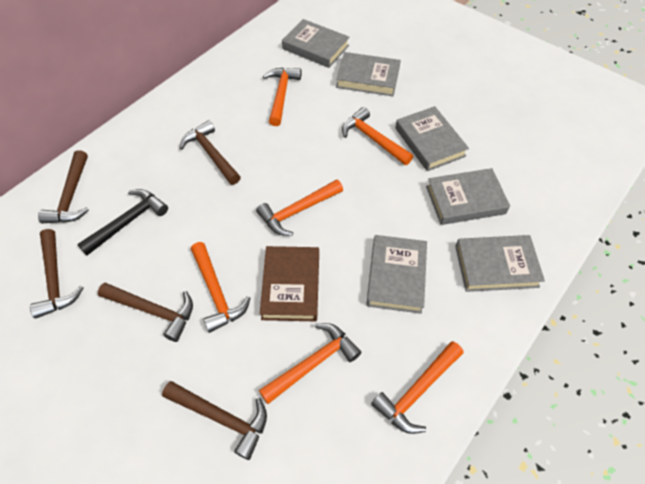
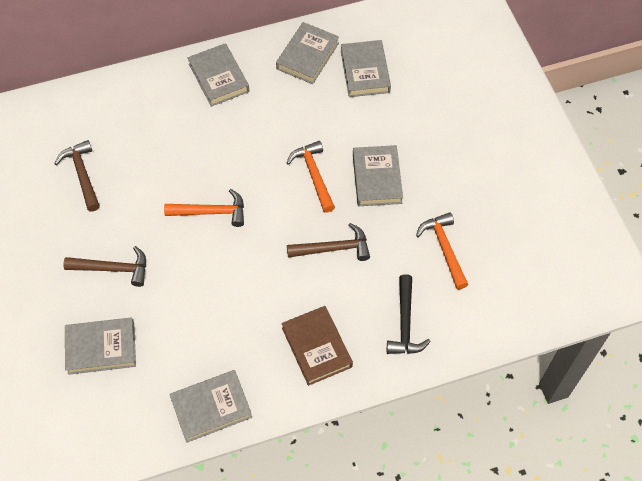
brown hammer: [30,229,83,318] [38,150,89,224] [98,283,193,342] [162,381,267,460] [180,120,241,185] = 5 -> [54,140,100,212] [64,246,146,287] [287,223,370,261] = 3
orange hammer: [191,242,250,333] [256,179,343,236] [259,323,361,404] [263,68,301,126] [342,107,413,165] [371,341,463,434] = 6 -> [164,189,244,227] [287,141,335,213] [416,212,468,290] = 3

